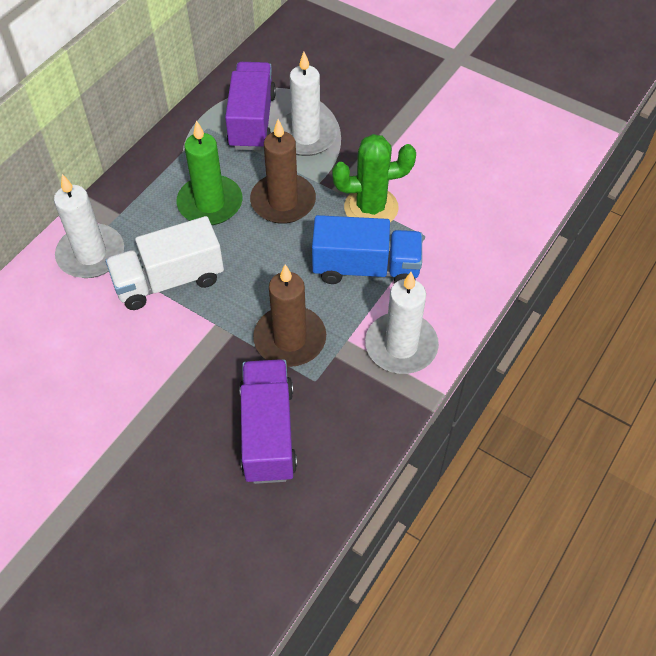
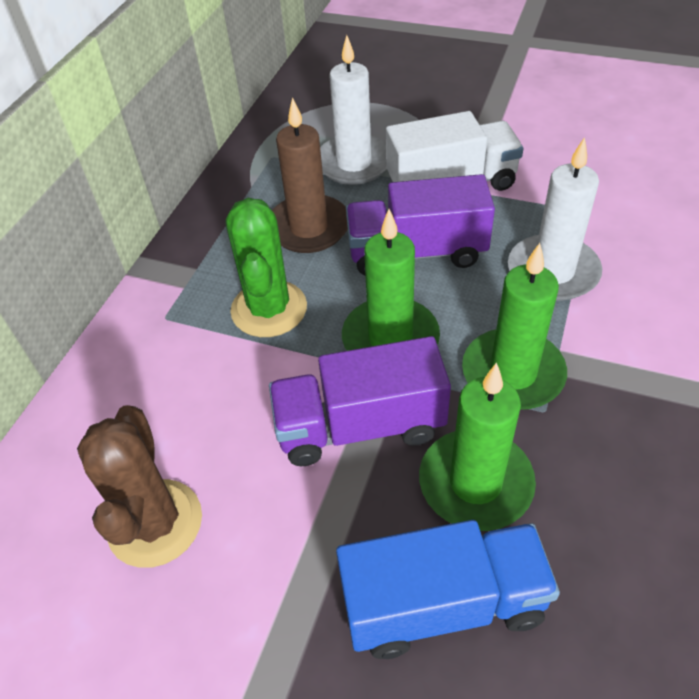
brown cactus: none = 0 -> [77,405,202,568] = 1
brown candle: [250,119,316,224] [253,264,326,367] = 2 -> [272,97,348,253] = 1
green candle: [177,120,242,225] = 1 -> [342,209,440,351] [419,363,536,531] [462,243,567,410] = 3
white candle: [54,174,124,278] [280,52,337,156] [365,272,439,374] = 3 -> [320,35,387,185] [508,137,602,301] = 2

